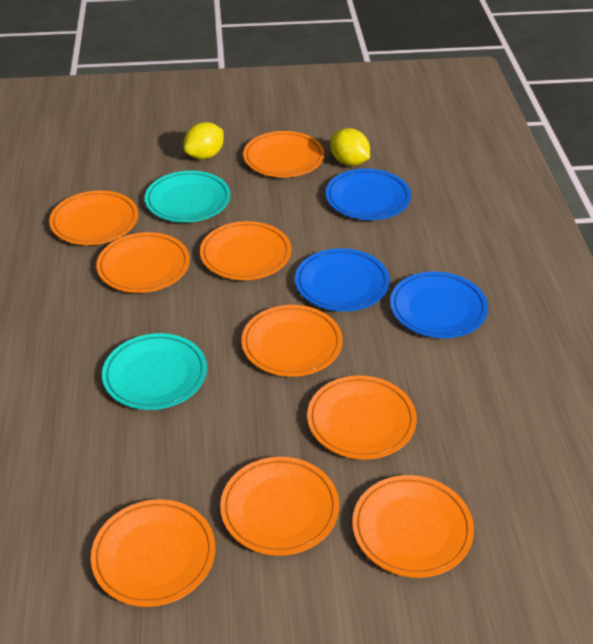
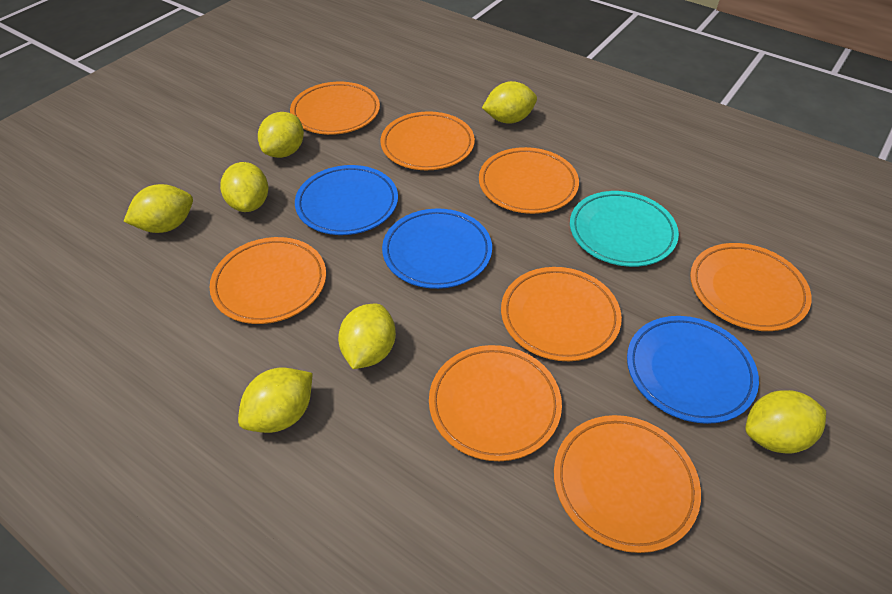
orange plate: [49,190,138,245] [91,499,215,607] [96,232,190,293] [200,221,291,280] [220,457,339,556] [241,305,343,377] [243,131,324,177] [307,375,417,459] [352,475,474,578] = 9 -> [210,237,326,324] [290,82,380,135] [381,111,475,170] [429,345,562,461] [479,147,579,214] [501,267,622,361] [554,415,701,553] [690,243,812,331] = 8
turquoise plate: [102,333,207,410] [145,171,231,222] = 2 -> [570,191,679,267] = 1
yellow lemon: [183,122,224,159] [330,128,370,166] = 2 -> [123,184,193,233] [220,162,268,212] [238,368,313,433] [258,112,304,158] [338,304,396,369] [482,81,537,124] [746,390,826,454] = 7

